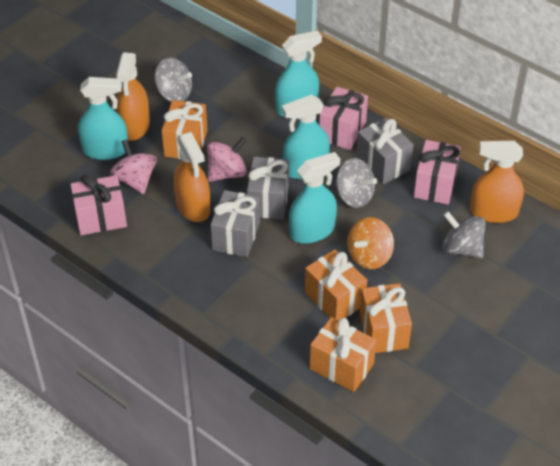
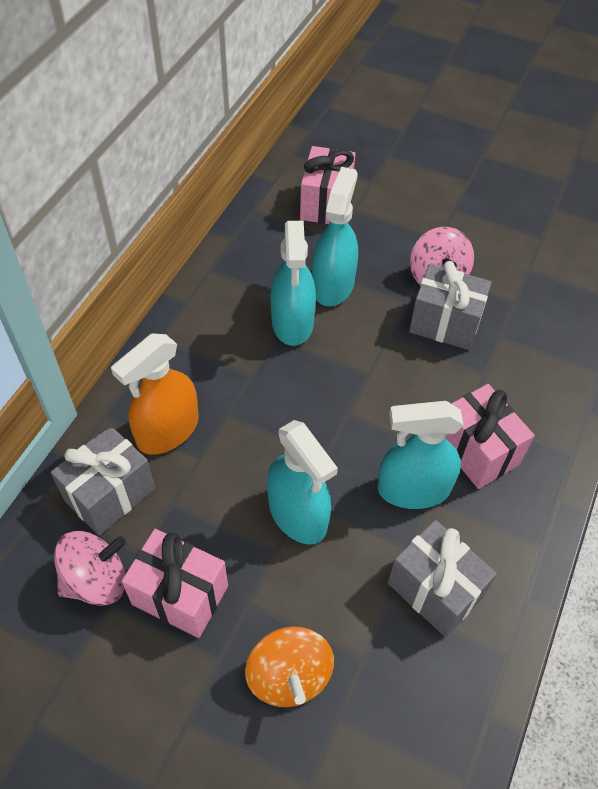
grey spinning top: [154,57,192,102] [336,158,377,208] [442,211,486,258] = 3 -> none = 0
orange gift: [162,100,208,159] [305,250,367,320] [310,317,376,392] [360,283,412,353] = 4 -> none = 0
orange spray bottle: [116,52,150,140] [174,132,210,222] [470,141,524,223] = 3 -> [111,333,199,455] = 1

